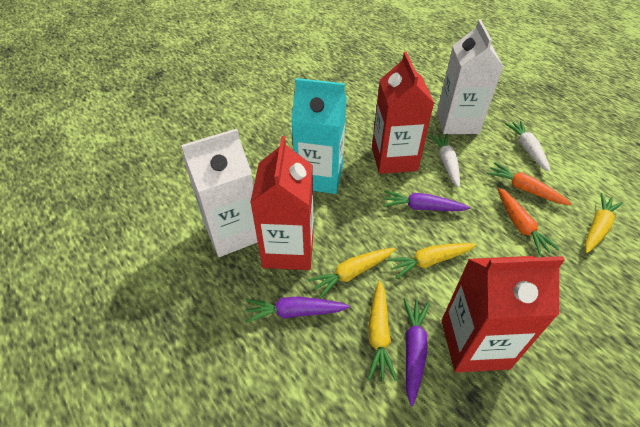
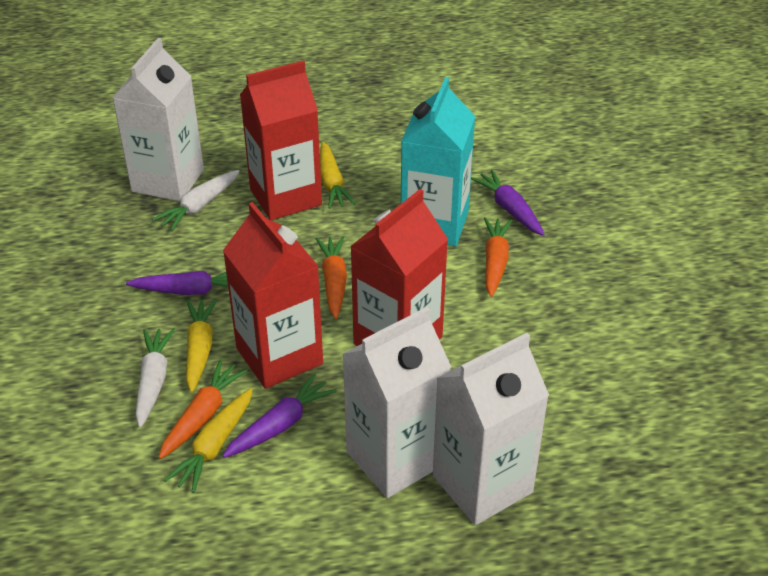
orange carrot: [487,162,572,205] [498,188,560,256] = 2 -> [158,360,248,459] [316,236,347,319] [484,217,512,297] = 3
white carton: [181,129,258,257] [437,20,503,134] = 2 -> [112,38,204,201] [342,306,451,498] [433,333,549,525] = 3
yellow carrot: [308,248,395,299] [368,281,397,381] [387,243,477,279] [585,193,623,253] = 4 -> [164,388,253,493] [186,299,217,393] [320,142,356,209] = 3

